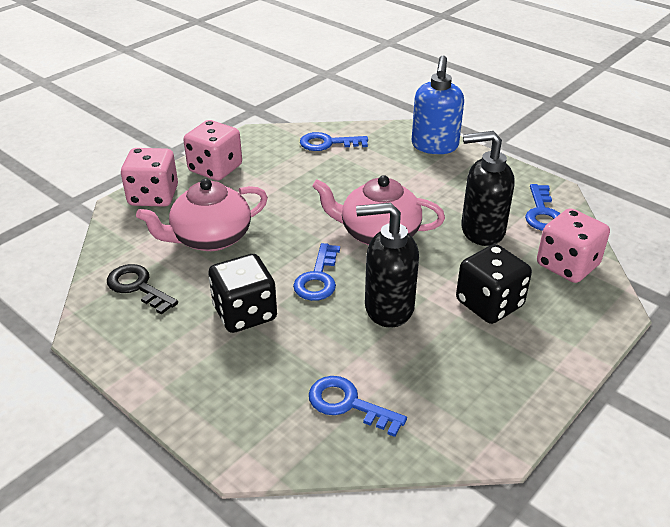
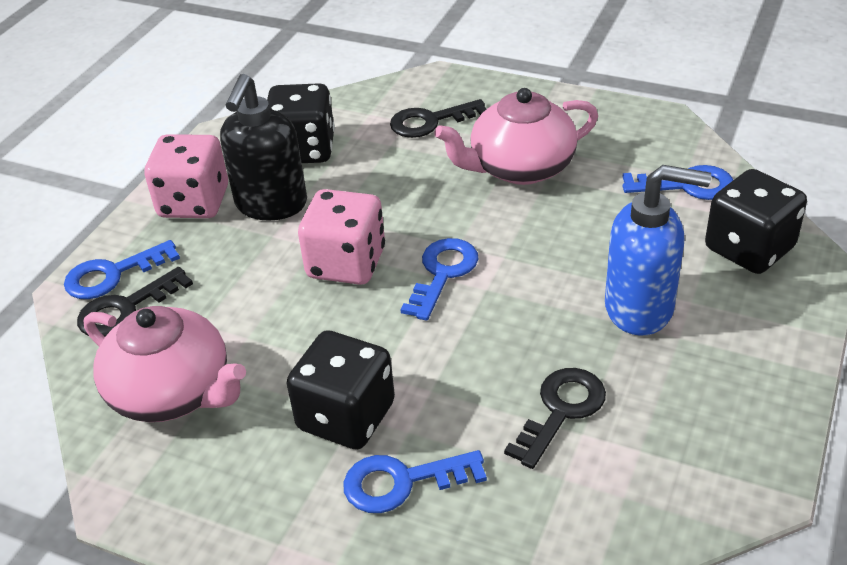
black dice: [208,254,277,333] [456,244,532,324] = 2 -> [267,83,335,163] [287,330,395,449] [705,169,807,274] = 3
black key: [107,264,178,315] = 1 -> [77,267,193,337] [390,99,486,138] [504,368,606,469] = 3
black soap dispenser: [356,202,419,328] [461,131,515,246] = 2 -> [220,74,307,220] = 1
pink dice: [121,148,178,207] [183,120,242,181] [537,208,610,283] = 3 -> [144,134,228,218] [298,189,385,285] = 2

